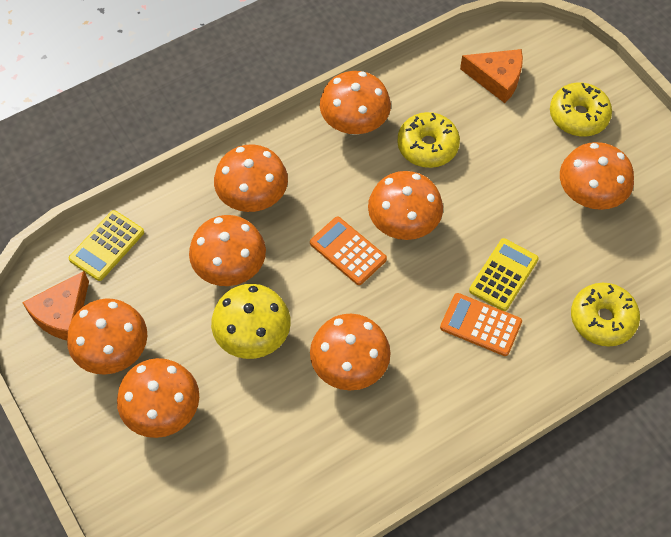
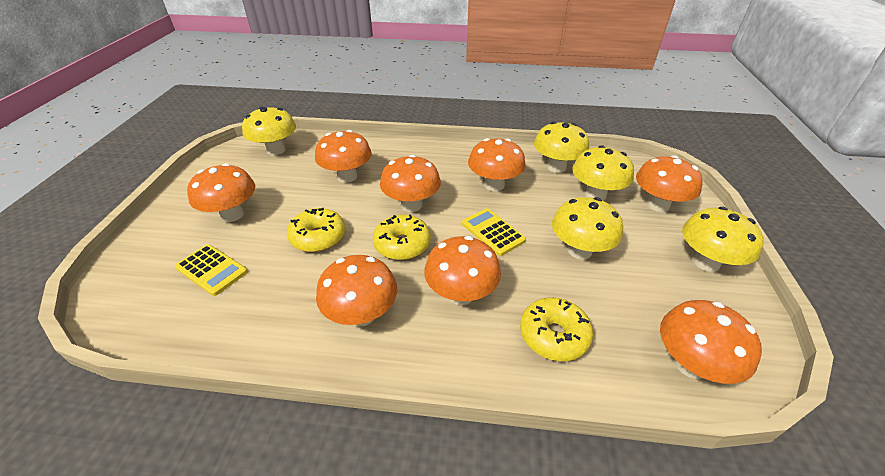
orange calculator: [310,216,387,285] [440,293,522,356] = 2 -> none = 0
orange cheese: [22,271,89,340] [460,49,523,103] = 2 -> none = 0
yellow mushroom: [211,284,291,359] = 1 -> [242,107,296,155] [534,122,589,173] [552,197,623,260] [572,145,634,201] [682,207,764,272] = 5

